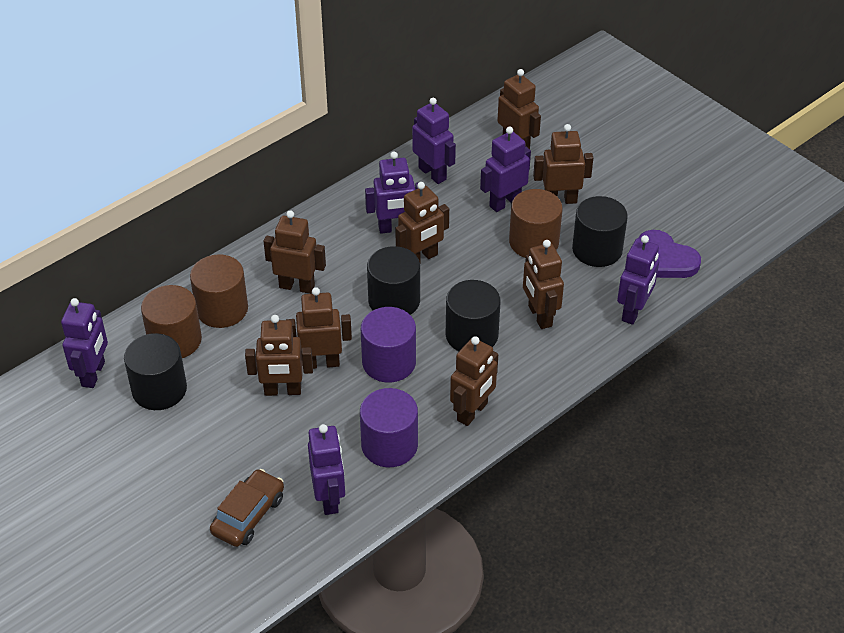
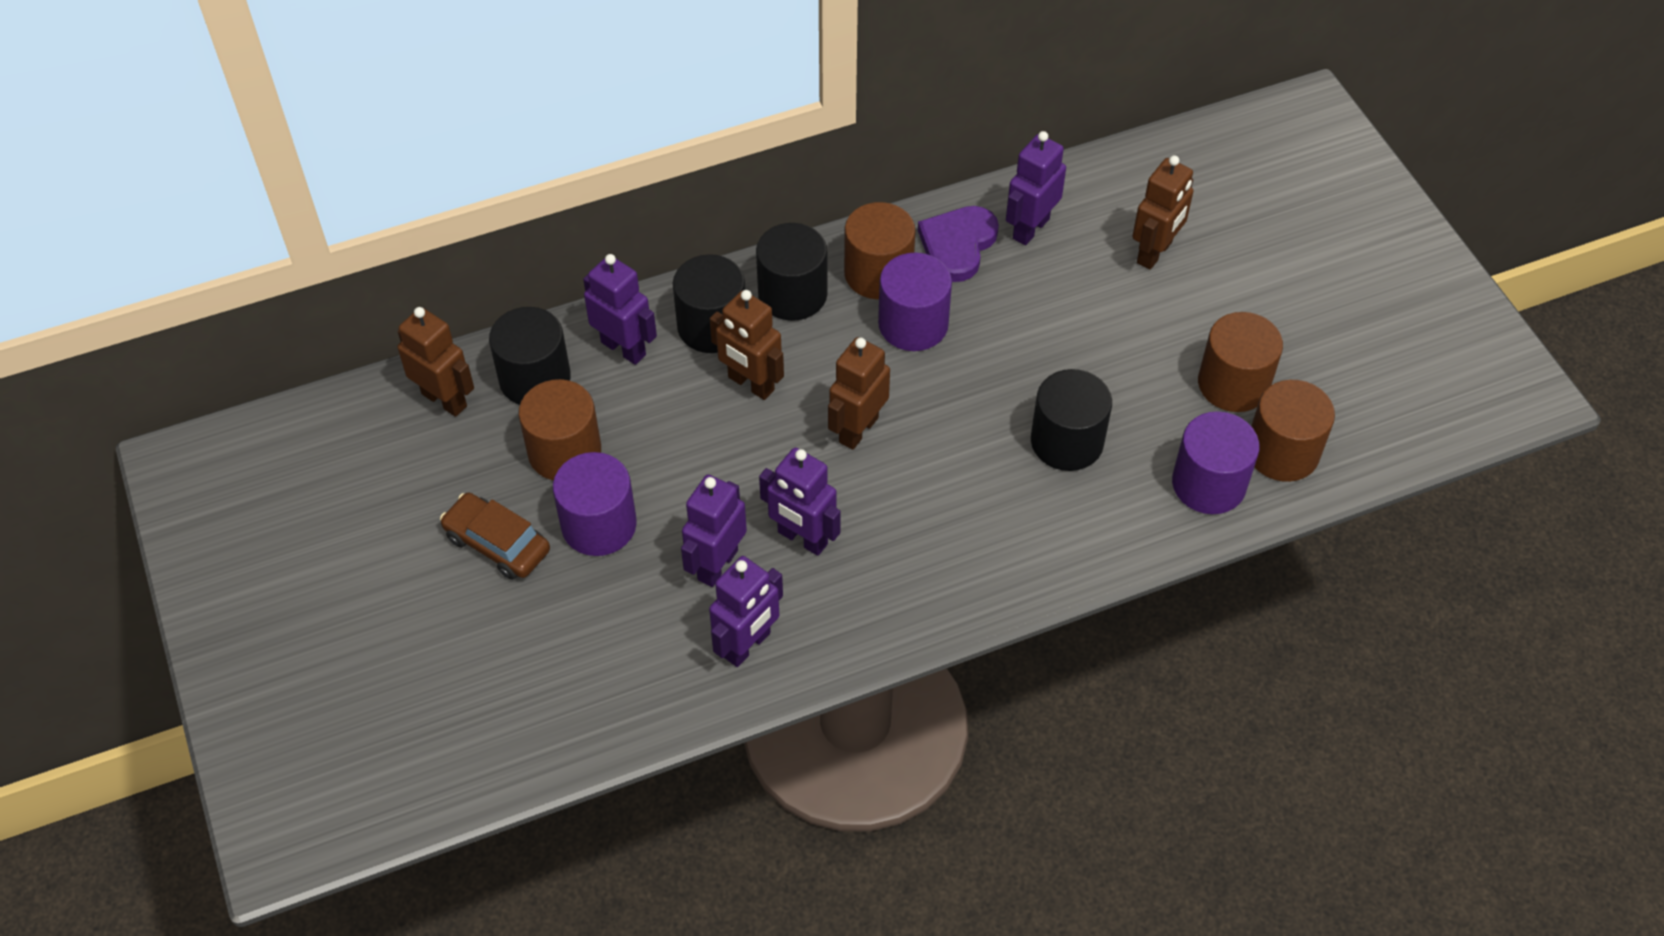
brown cylinder: [141,285,202,358] [190,254,248,328] [509,189,563,258] = 3 -> [518,379,601,481] [844,202,915,299] [1198,312,1283,412] [1251,380,1335,482] = 4
brown robot: [245,315,313,396] [264,210,326,294] [286,287,352,369] [395,182,449,263] [450,336,498,426] [497,69,541,149] [523,240,564,329] [533,124,593,204] = 8 -> [397,307,474,417] [710,290,784,400] [828,337,890,450] [1132,155,1193,270] = 4
purple cylinder: [360,388,418,467] [361,307,416,383] = 2 -> [553,452,637,556] [878,253,952,351] [1172,411,1259,514] = 3
purple robot: [61,298,108,388] [308,424,345,515] [365,152,424,234] [412,98,456,184] [480,127,531,212] [617,235,659,325] = 6 -> [583,254,657,365] [681,475,747,587] [709,556,783,667] [759,448,841,556] [1006,131,1066,245] = 5

